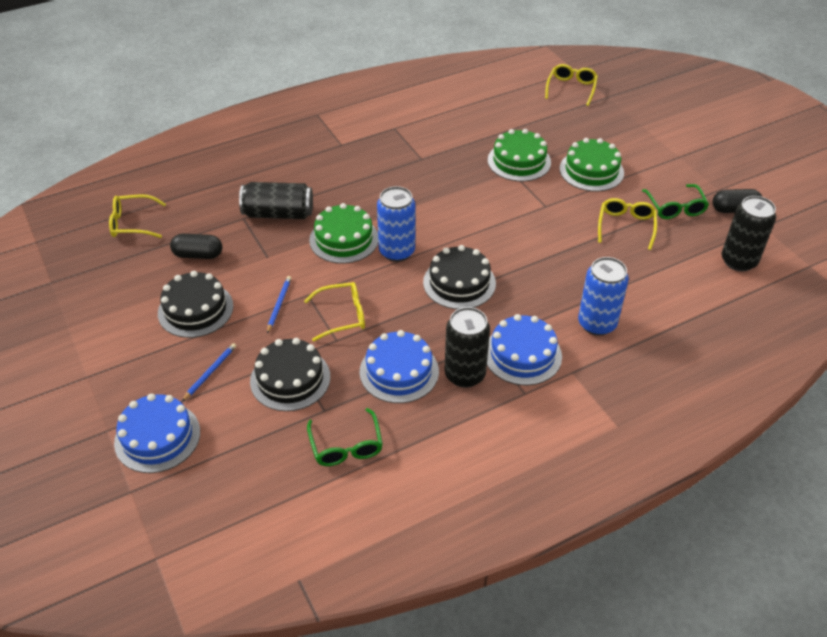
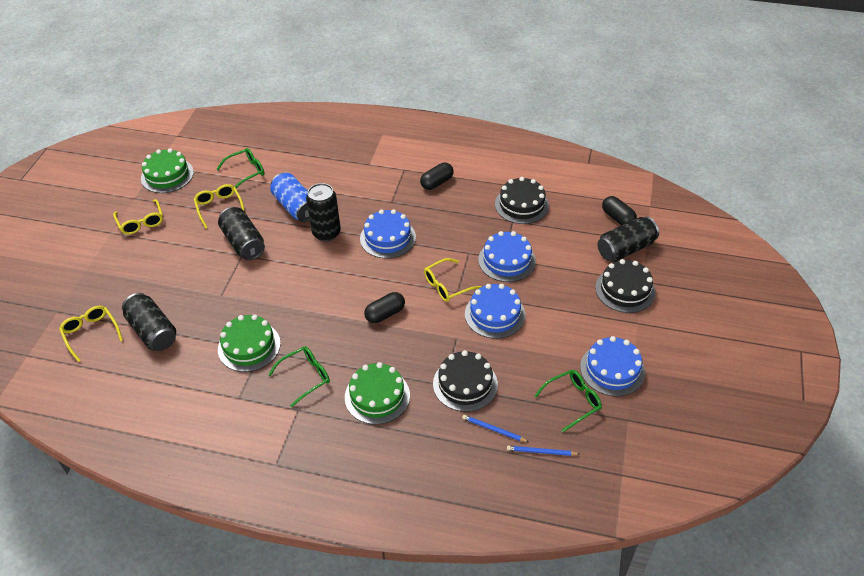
black can: [239,182,313,219] [444,307,490,388] [722,196,776,272] = 3 -> [122,293,176,351] [218,207,265,260] [306,183,341,241] [598,217,659,262] = 4
black capsule: [170,234,222,259] [712,189,762,213] = 2 -> [364,292,405,323] [420,163,454,190] [602,196,637,225] = 3
blue cake: [114,393,200,473] [360,330,439,403] [487,314,562,385] = 3 -> [360,209,416,259] [465,284,525,339] [478,231,536,282] [580,336,645,397] = 4
blue can: [377,186,415,262] [578,257,629,336] = 2 -> [270,173,310,222] = 1
green glasses: [307,408,383,466] [642,184,709,219] = 2 -> [216,148,265,188] [268,346,330,407] [535,370,602,432] = 3

